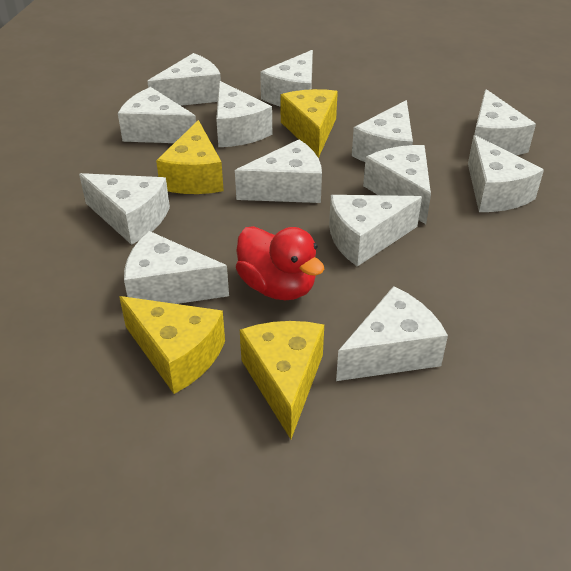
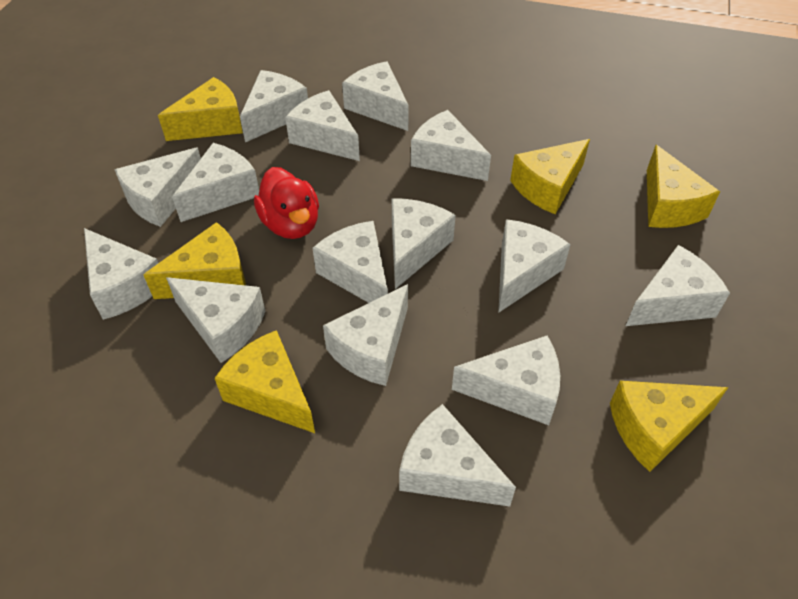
white cheese: [79,173,170,245] [118,87,196,143] [124,231,229,304] [147,53,221,106] [216,81,272,147] [235,140,322,203] [260,50,313,107] [329,195,422,267] [336,286,448,381] [352,100,413,162] [363,145,431,224] [468,135,544,212] [474,89,536,155] = 13 -> [84,228,158,320] [115,148,201,227] [166,277,266,363] [172,143,259,222] [240,70,308,142] [285,90,360,161] [313,221,388,303] [323,284,408,386] [342,61,409,131] [392,198,456,289] [399,404,516,507] [411,110,491,181] [452,335,560,425] [498,219,571,313] [626,245,730,326] = 15
yellow cheese: [119,296,225,394] [156,120,224,194] [240,321,324,439] [281,89,338,158] = 4 -> [143,222,246,299] [158,77,243,141] [214,330,315,433] [510,139,590,214] [610,381,728,472] [647,145,720,228] = 6

